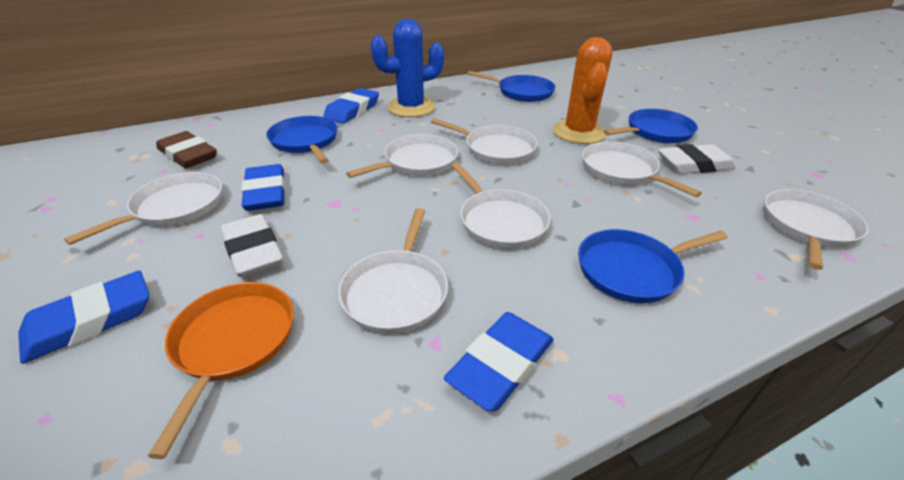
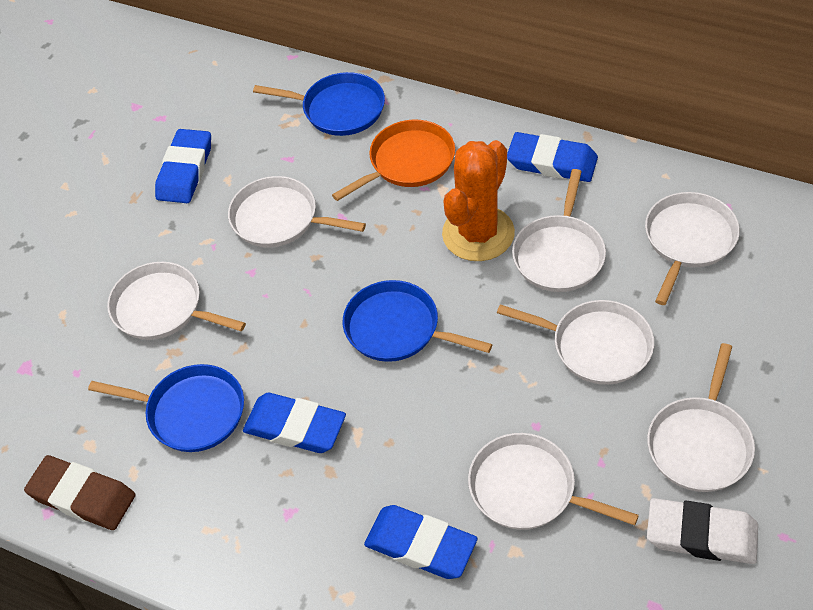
blue cactus: [371,19,444,117] = 1 -> none = 0
blue pan: [266,116,337,164] [467,71,555,102] [578,229,728,303] [604,109,698,143] = 4 -> [88,364,244,452] [253,72,385,136] [343,280,492,362] = 3
white eraser: [221,214,283,277] [658,144,736,174] = 2 -> [647,498,758,564] = 1

